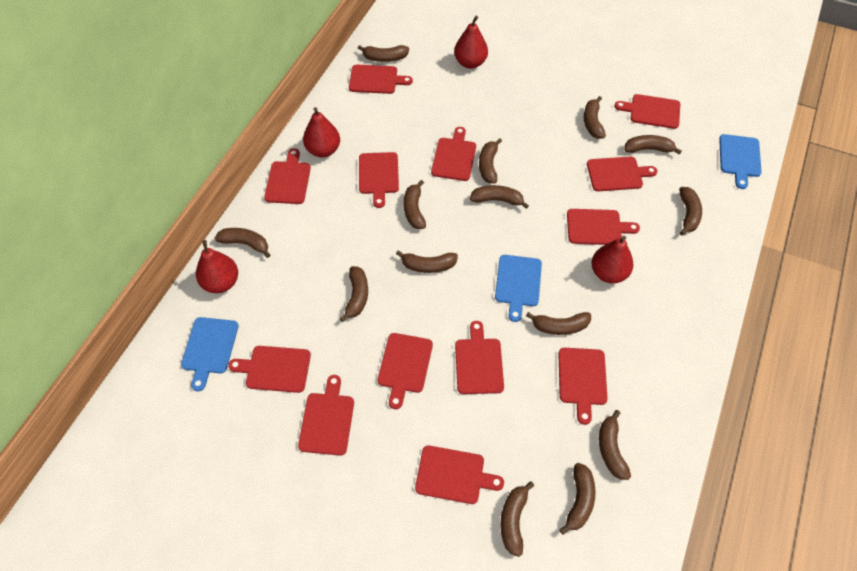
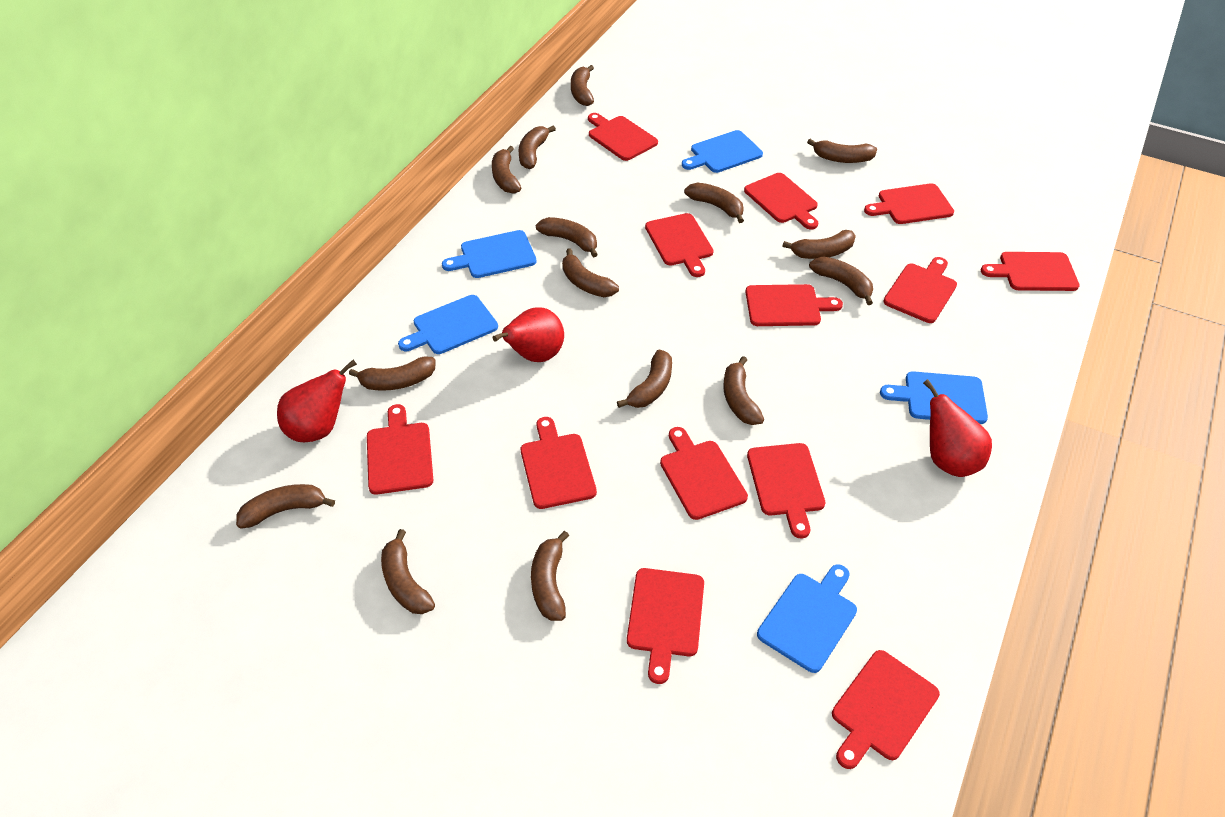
blue cutting board: [181,317,239,391] [495,255,542,322] [719,134,762,189] = 3 -> [398,295,498,354] [442,230,537,278] [682,130,763,173] [757,564,857,673] [880,371,988,424] = 5
brown banana: [215,228,270,258] [340,266,368,322] [358,45,409,62] [396,250,458,273] [404,180,426,229] [470,185,529,209] [479,138,502,183] [500,481,534,557] [526,312,591,335] [560,463,596,535] [584,96,606,139] [599,410,631,480] [624,135,682,154] [679,187,702,235] = 14 -> [236,484,335,529] [349,356,435,391] [381,529,435,614] [492,146,521,194] [518,125,556,169] [531,531,569,621] [536,217,598,257] [562,248,619,297] [571,65,594,106] [617,349,672,408] [684,183,744,223] [723,356,764,425] [782,230,856,259] [807,139,877,163] [809,256,873,305] = 15
red pear: [196,240,238,293] [303,107,340,157] [454,15,488,69] [591,236,634,283] = 4 -> [277,360,357,442] [492,307,564,362] [923,379,992,477] = 3

